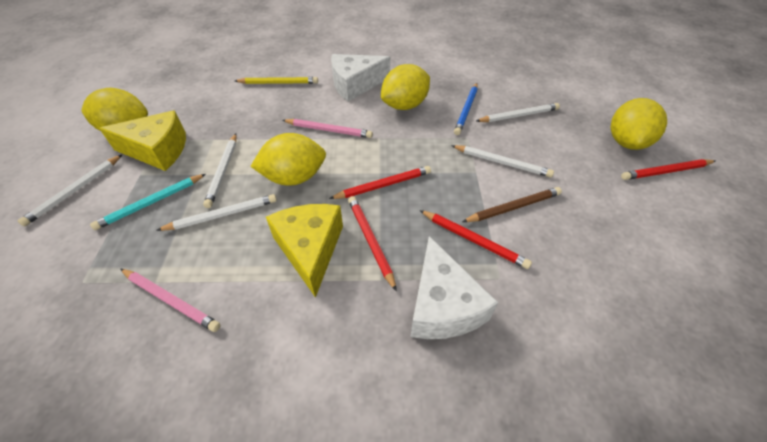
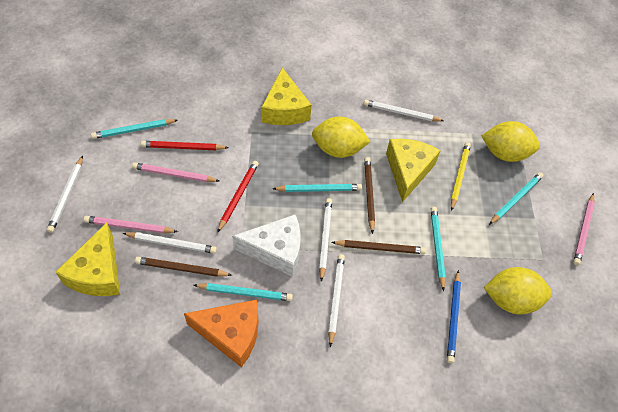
brown pencil: [462,187,562,222] = 1 -> [135,257,232,277] [331,240,426,254] [364,157,375,234] = 3
orange cheese: none = 0 -> [184,300,259,368] = 1
pink pencil: [120,269,221,332] [282,119,373,138] = 2 -> [84,216,178,233] [132,162,219,182] [573,193,595,265] = 3
red pencil: [329,166,431,199] [348,196,397,292] [420,210,532,269] [621,159,715,180] = 4 -> [141,141,228,150] [217,161,259,233] = 2
turquoise pencil: [90,174,206,230] = 1 -> [91,119,178,139] [194,283,293,301] [273,184,362,192] [431,207,446,291] [489,172,543,225] = 5
white cheese: [331,54,390,102] [411,236,498,339] = 2 -> [232,215,301,277] = 1
yellow cheese: [99,110,186,171] [266,204,343,298] = 2 -> [55,223,120,296] [262,67,311,125] [386,139,441,202] = 3
yellow lemon: [81,88,148,130] [250,133,326,186] [381,64,430,110] [610,98,667,150] = 4 -> [312,117,370,158] [482,121,540,162] [484,267,552,315] = 3

